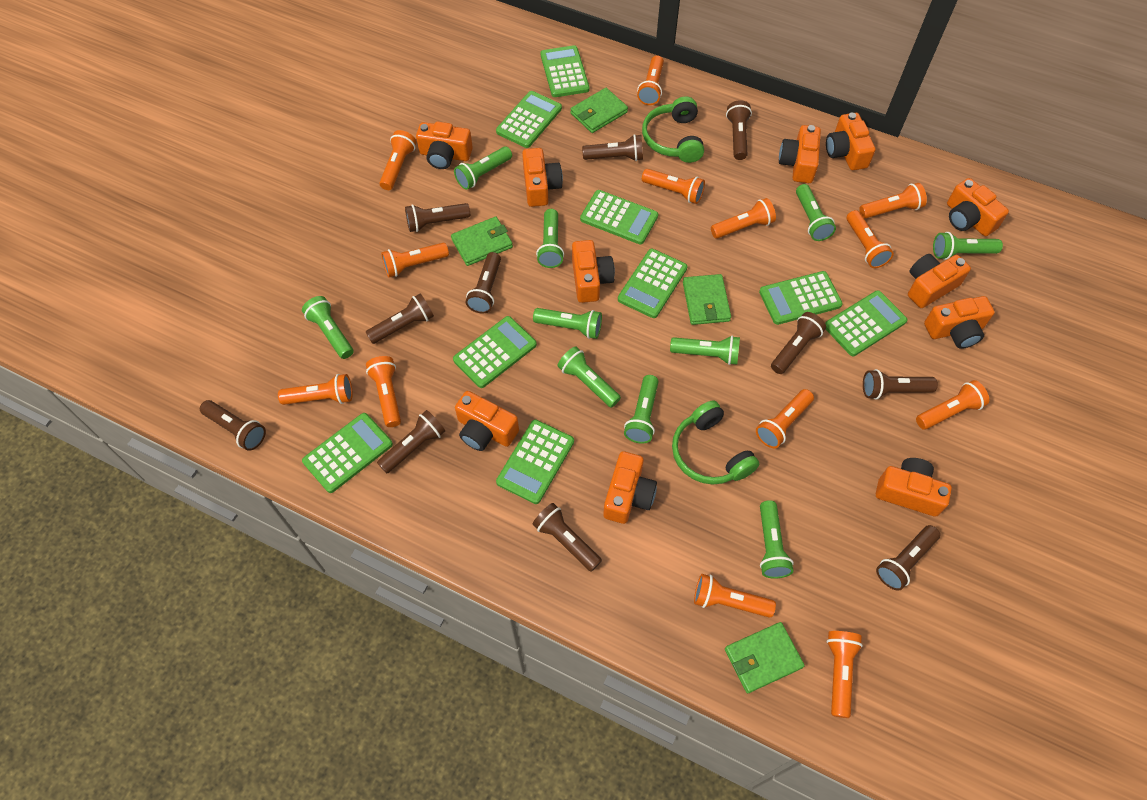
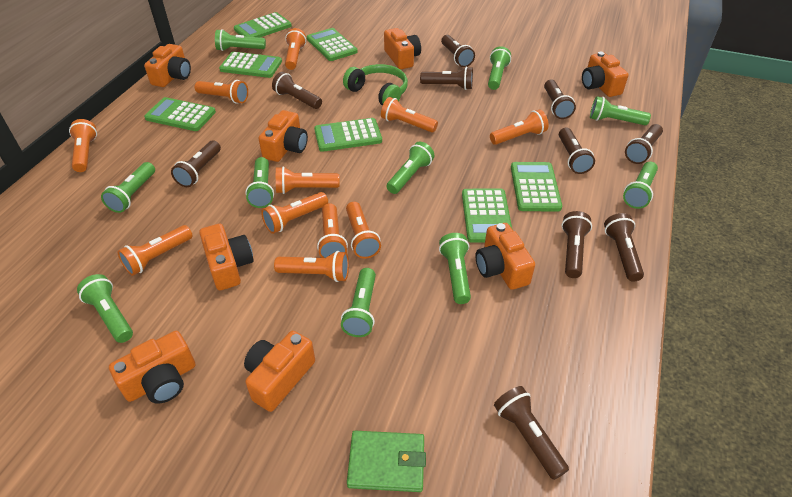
brown flashlight: [200,400,266,451] [366,294,434,344] [377,410,445,473] [405,203,470,232] [466,252,501,313] [533,503,602,572] [582,134,643,161] [726,100,752,160] [771,312,826,374] [863,369,938,400] [876,525,940,591] = 11 -> [171,140,221,187] [272,72,322,109] [420,66,473,90] [441,35,475,67] [494,386,569,480] [544,79,576,119] [559,127,595,174] [561,211,592,278] [604,213,644,282] [625,124,663,164] = 10
green calculator: [302,413,393,493] [453,316,537,388] [496,91,562,148] [496,420,574,504] [541,45,589,97] [580,190,658,244] [618,249,688,318] [759,271,843,325] [825,290,907,356] = 9 -> [144,97,216,131] [219,52,282,78] [234,12,292,37] [307,28,358,61] [314,118,382,152] [462,188,512,243] [511,162,562,212] = 7
green headphones: [642,96,704,163] [672,400,759,485] = 2 -> [343,64,408,106] = 1
green wallet: [451,217,513,266] [571,88,628,133] [683,274,731,325] [725,622,805,693] = 4 -> [347,431,426,492] = 1
orange camera: [416,122,473,169] [455,391,519,451] [522,148,563,207] [572,240,615,303] [603,451,657,524] [779,125,821,183] [826,113,876,170] [876,458,952,517] [908,254,971,308] [924,296,995,349] [947,178,1009,236] = 11 -> [109,331,195,404] [144,44,191,87] [199,224,254,290] [244,331,315,412] [258,110,308,162] [384,28,421,69] [475,223,535,290] [582,52,629,97] = 8
orange flashlight: [278,374,352,405] [366,356,401,427] [380,130,416,190] [381,243,449,277] [637,55,664,105] [642,169,705,204] [694,574,776,618] [711,198,776,239] [756,389,814,448] [827,631,863,718] [847,210,894,268] [859,183,927,219] [916,380,989,430] = 13 -> [69,119,97,172] [117,225,193,276] [195,80,248,104] [261,192,328,234] [274,251,349,282] [276,166,340,194] [285,28,306,70] [317,203,348,258] [346,202,381,259] [381,97,438,132] [490,110,549,145] = 11

